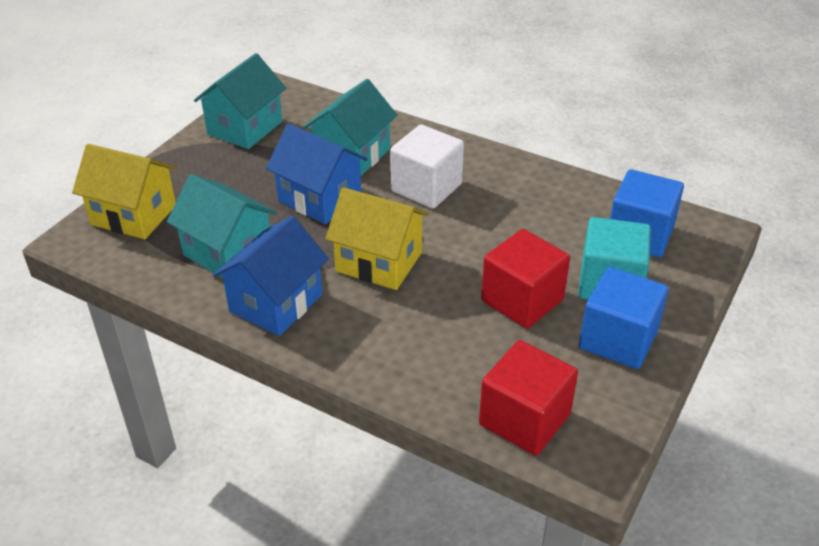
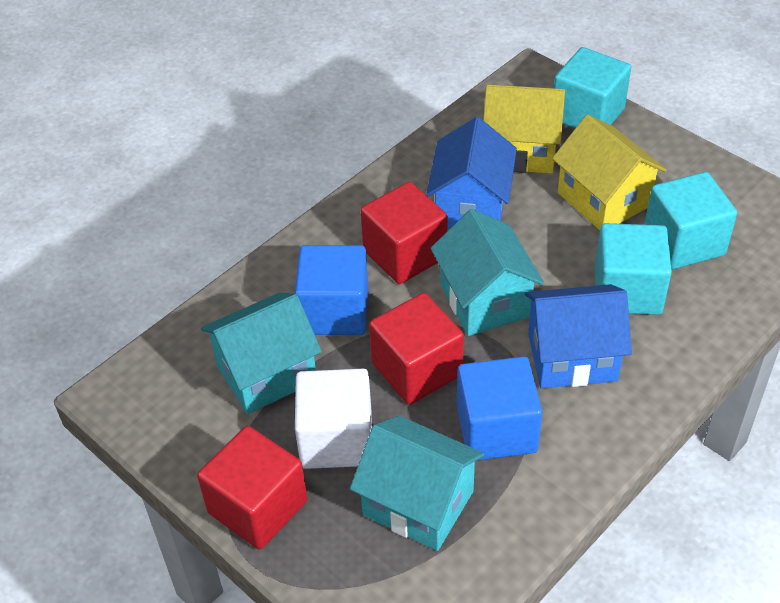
red cube: [479,340,578,456] [481,229,570,328] = 2 -> [197,426,307,549] [360,182,448,284] [369,293,464,405] = 3
turquoise cube: [578,217,651,300] = 1 -> [554,47,631,128] [595,223,672,315] [644,172,737,269] = 3

